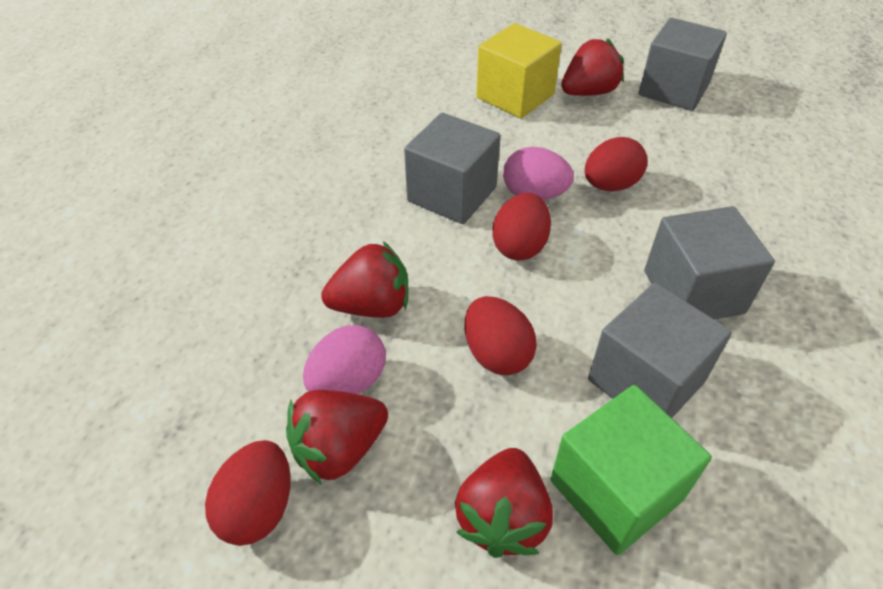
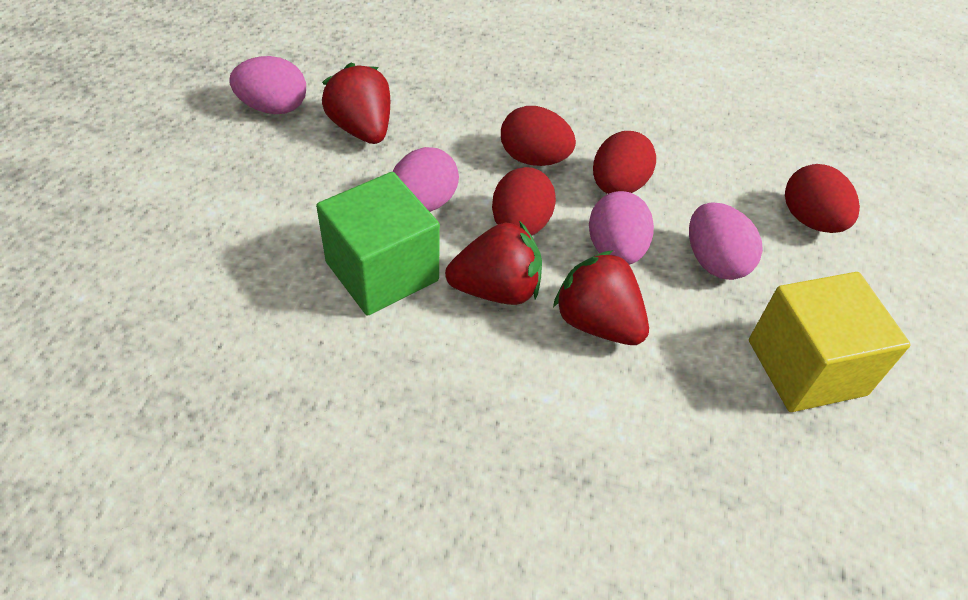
grey cube: [404,113,501,224] [588,283,732,418] [639,18,727,111] [644,206,775,320] = 4 -> none = 0
pink egg: [303,325,386,394] [503,147,574,200] = 2 -> [229,56,306,114] [392,147,459,212] [589,191,654,265] [689,202,763,280] = 4
red strawberry: [286,390,388,485] [321,241,408,318] [455,448,553,558] [561,38,624,96] = 4 -> [322,63,390,144] [445,221,542,305] [553,250,649,345] = 3

